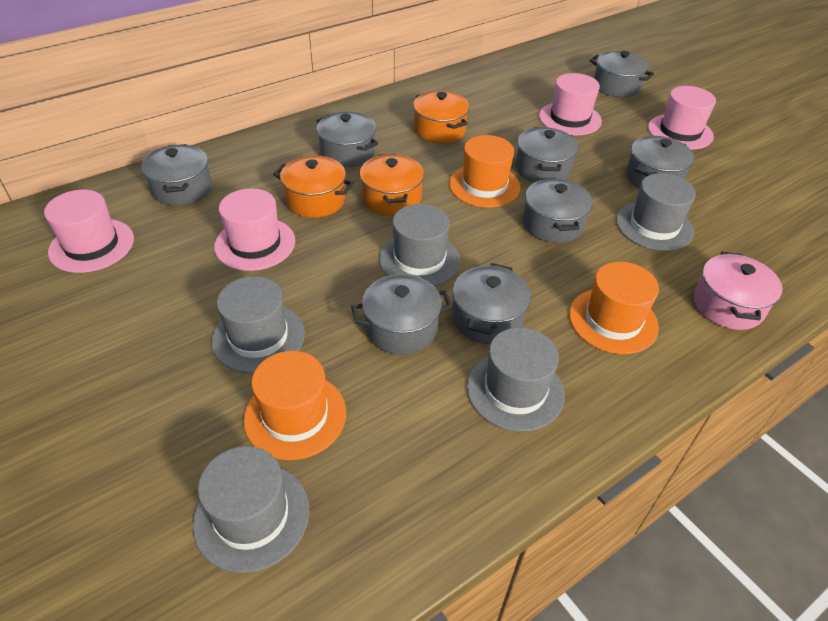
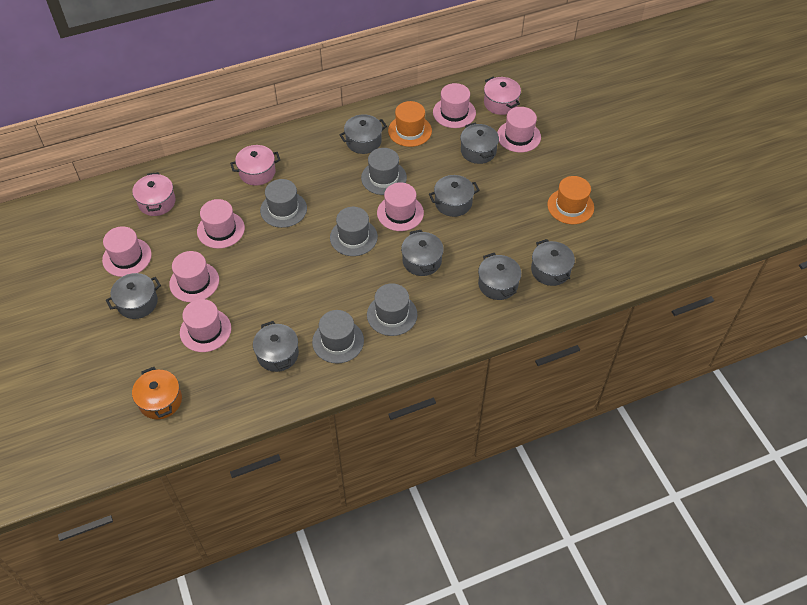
orange hat: [244,351,346,460] [449,135,521,208] [569,262,659,354] = 3 -> [388,101,432,147] [547,176,594,224] = 2
orange pot: [273,155,354,218] [359,154,424,216] [413,91,470,143] = 3 -> [132,367,182,419] = 1
pink hat: [44,190,134,273] [214,188,295,271] [539,73,602,135] [648,86,716,150] = 4 -> [102,226,152,277] [169,251,219,302] [180,299,231,352] [197,199,245,249] [377,182,424,231] [433,83,476,128] [497,107,541,153] = 7
pink pot: [694,252,783,330] = 1 -> [132,172,176,216] [230,145,280,186] [484,76,521,115] = 3

